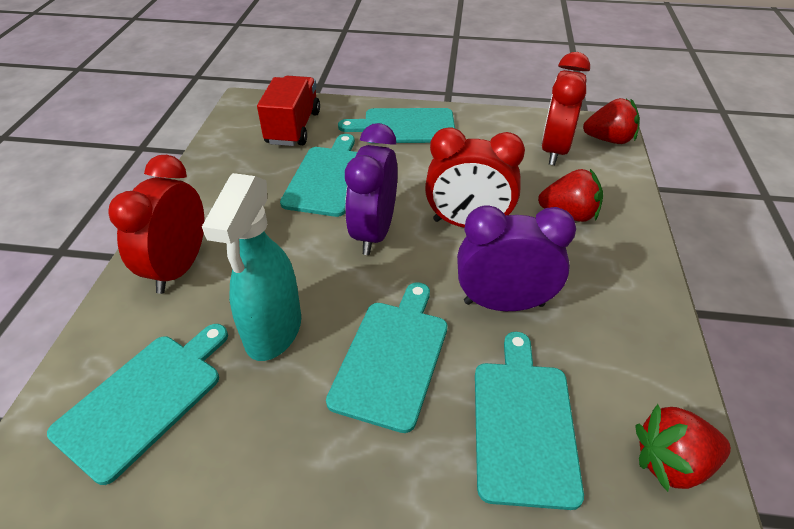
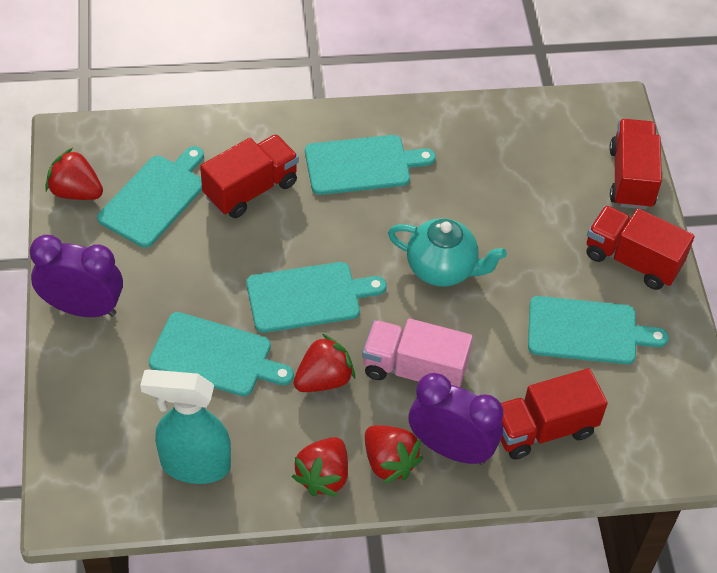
pink truck: none = 0 -> [362,319,473,387] = 1
red clock: [108,155,204,294] [425,127,525,228] [541,52,590,165] = 3 -> none = 0
red strawberry: [538,169,603,222] [583,98,640,144] [636,404,731,492] = 3 -> [45,148,103,200] [291,437,348,497] [294,334,355,392] [365,425,423,484] = 4
red truck: [257,76,320,146] = 1 -> [200,134,299,218] [501,368,608,460] [587,205,695,290] [609,119,662,209] = 4
turquoise teapot: none = 0 -> [388,218,507,287] = 1

